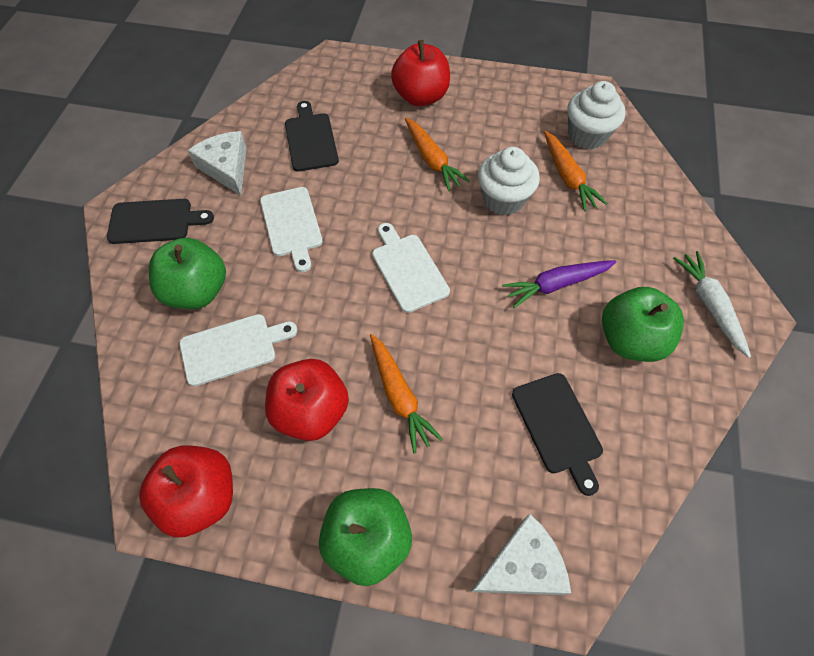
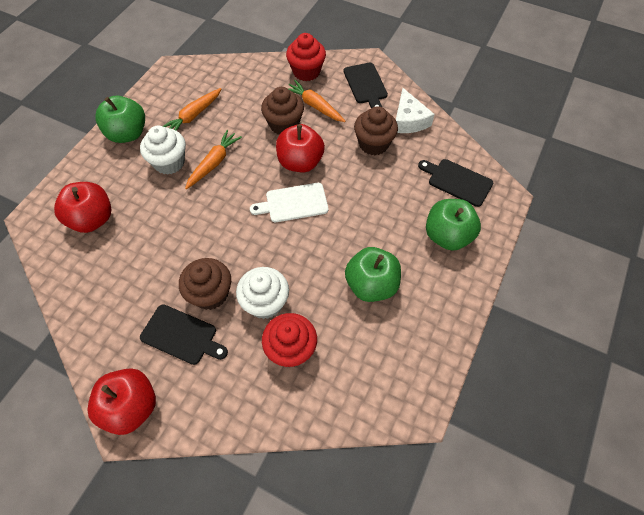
brown cupcake: none = 0 -> [179,258,231,310] [261,87,304,135] [354,106,398,155] = 3
purple carrot: [502,260,617,308] = 1 -> none = 0
red cupcake: none = 0 -> [262,313,317,367] [286,33,326,81] = 2
white carrot: [673,251,751,358] = 1 -> none = 0
white cheese: [188,131,247,195] [471,514,571,595] = 2 -> [396,88,435,133] = 1
white cutting board: [179,314,297,386] [260,187,323,272] [372,223,450,313] = 3 -> [250,183,329,222] = 1

